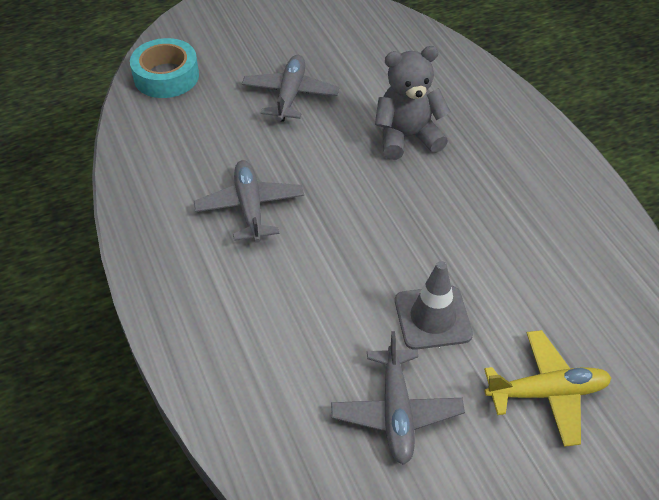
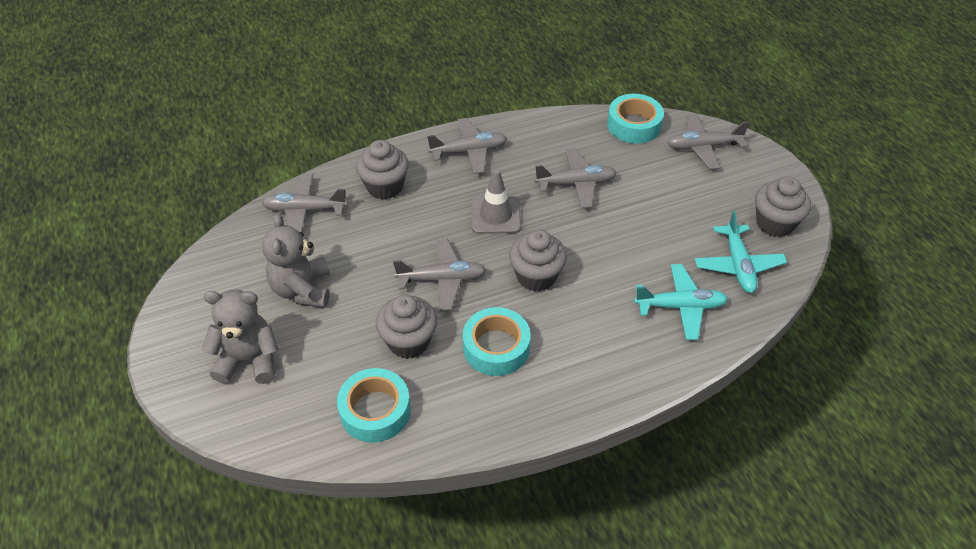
grey cupcake: none = 0 -> [356,140,409,200] [376,295,437,359] [509,229,567,292] [755,176,811,237] = 4
grey plane: [194,160,304,243] [242,55,339,122] [331,331,465,465] = 3 -> [262,173,348,232] [393,238,486,311] [427,118,507,174] [534,148,617,208] [667,114,750,169] = 5
grey teddy bear: [375,46,451,160] = 1 -> [202,289,279,384] [262,213,330,308] = 2
turquoise plane: none = 0 -> [634,264,728,340] [695,210,787,293] = 2
turquoise tape: [130,38,199,98] = 1 -> [337,368,411,442] [463,307,531,376] [607,94,664,144] = 3
yellow plane: [484,330,612,447] = 1 -> none = 0

